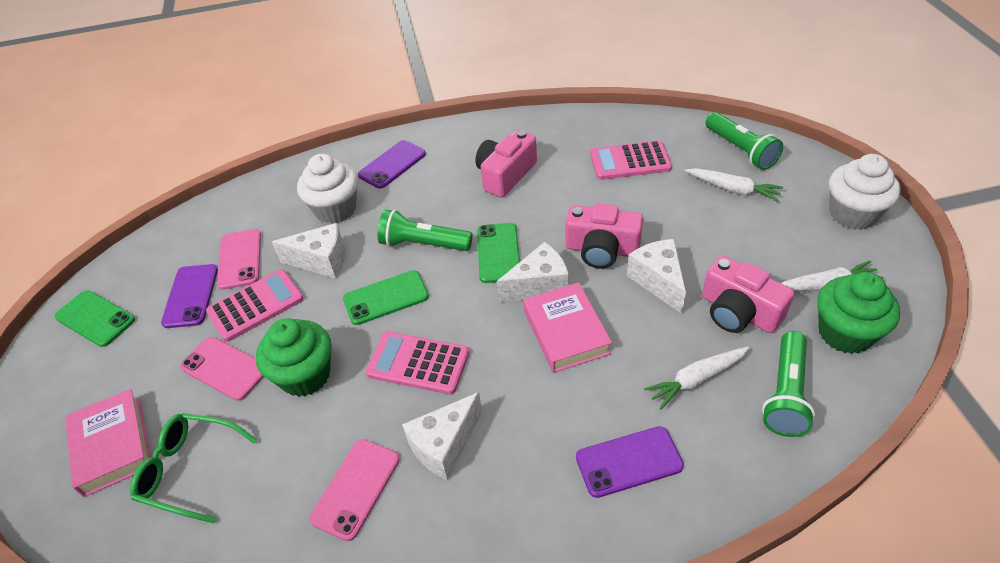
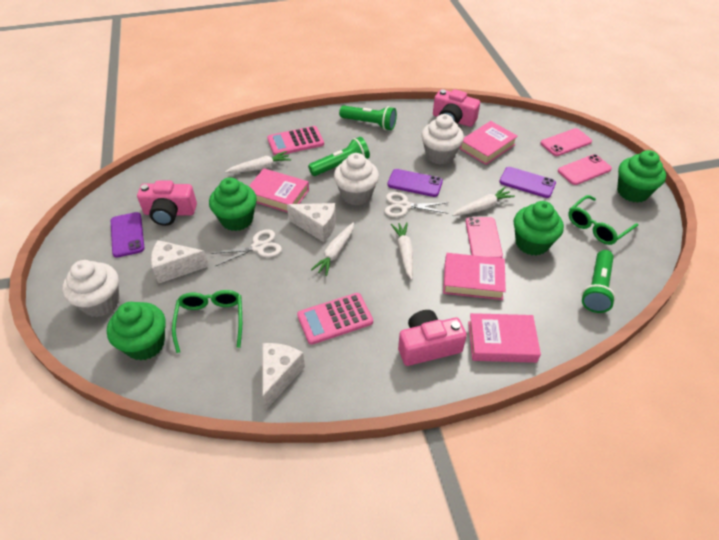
green cupcake: [256,318,332,397] [817,272,900,354] = 2 -> [107,302,166,361] [209,177,257,231] [514,201,564,256] [617,150,666,203] = 4
green glasses: [130,413,257,523] = 1 -> [172,290,242,353] [568,195,638,245] = 2
green phone: [55,290,135,347] [343,270,429,325] [477,223,520,283] = 3 -> none = 0
pink book: [65,389,151,497] [523,282,612,373] = 2 -> [249,168,309,213] [443,253,506,300] [459,121,518,165] [468,313,541,363] = 4
pink calculator: [206,269,304,342] [365,332,469,395] [590,140,672,180] = 3 -> [267,126,324,156] [297,293,373,345] = 2
white carrot: [644,346,750,410] [685,168,783,202] [781,260,884,291] = 3 -> [225,151,291,173] [311,222,354,276] [391,222,413,280] [452,187,515,216] = 4
white cheese: [272,223,345,278] [402,392,482,480] [497,242,569,303] [627,239,686,314] = 4 -> [151,240,209,283] [262,343,305,410] [287,203,336,242] = 3
white cupcake: [297,154,358,224] [829,154,901,230] = 2 -> [62,260,119,317] [334,153,379,205] [421,114,464,164] = 3
white scissors: none = 0 -> [211,229,282,266] [385,192,448,217] = 2

